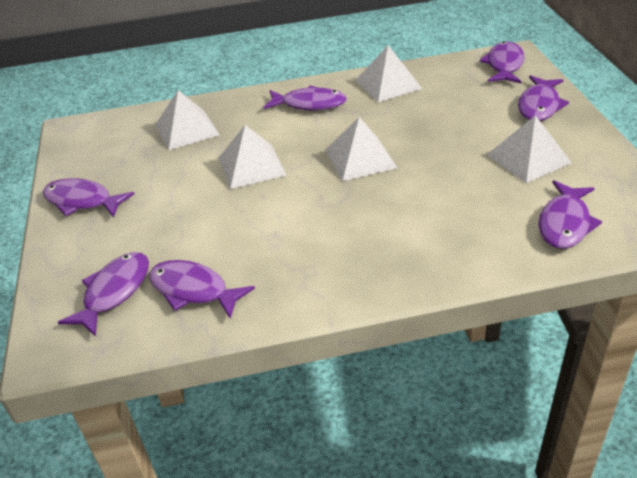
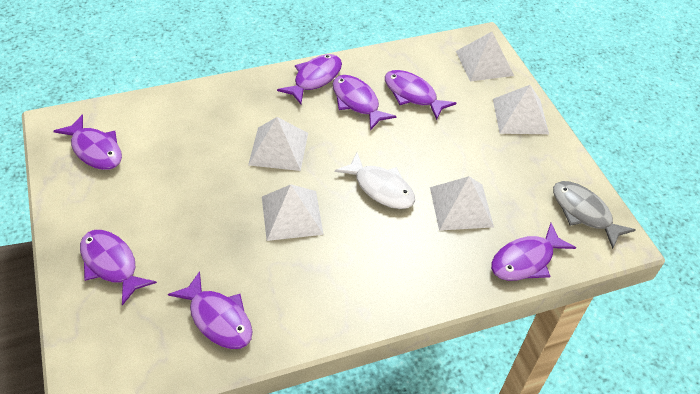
grey fish: none = 0 -> [553,181,636,249] = 1
white fish: none = 0 -> [335,153,415,209] = 1

